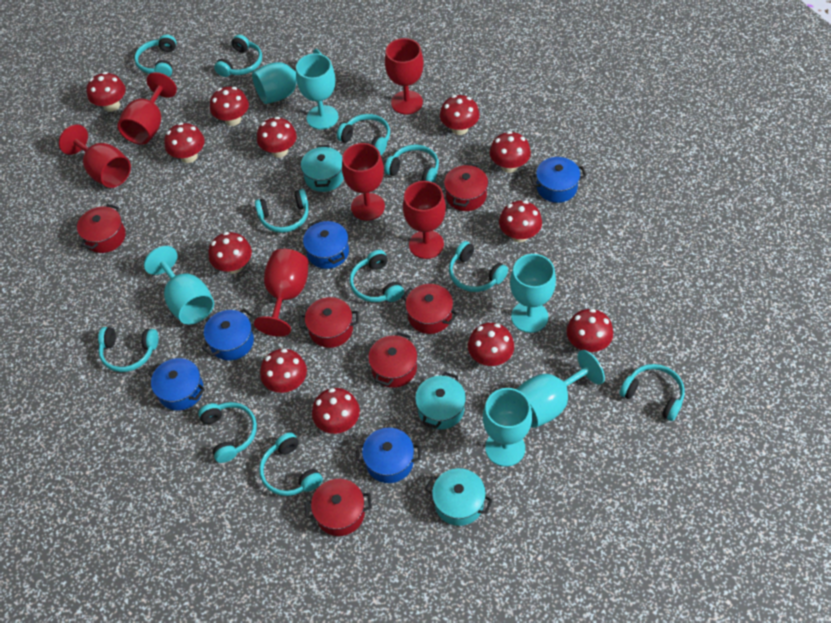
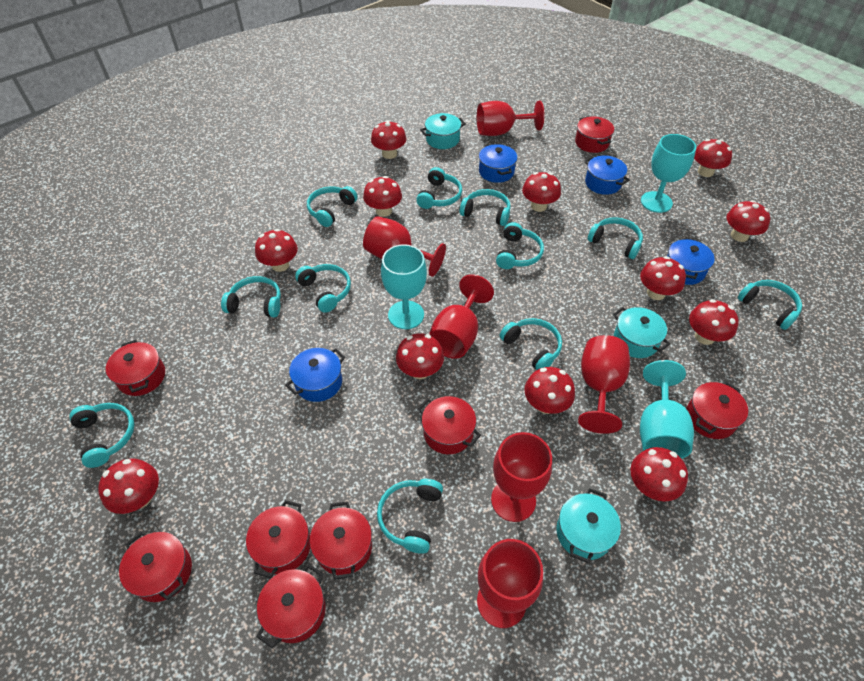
blue pot: [148,358,205,411] [202,309,254,361] [303,220,349,269] [356,428,421,483] [530,157,586,203] = 5 -> [285,348,345,402] [479,144,517,183] [584,156,630,195] [667,238,715,285] = 4
red pot: [77,204,126,253] [299,297,359,348] [304,479,372,536] [368,332,418,388] [402,284,458,334] [444,163,488,211] = 6 -> [106,340,165,396] [119,531,192,602] [246,500,310,578] [257,564,326,648] [310,501,372,580] [418,396,481,454] [575,116,614,153] [686,382,748,439] = 8
turquoise goblet: [144,246,214,325] [252,49,321,104] [296,53,338,130] [483,388,532,467] [510,254,556,333] [517,350,605,428] = 6 -> [381,244,427,329] [640,360,694,459] [641,134,696,213] = 3

